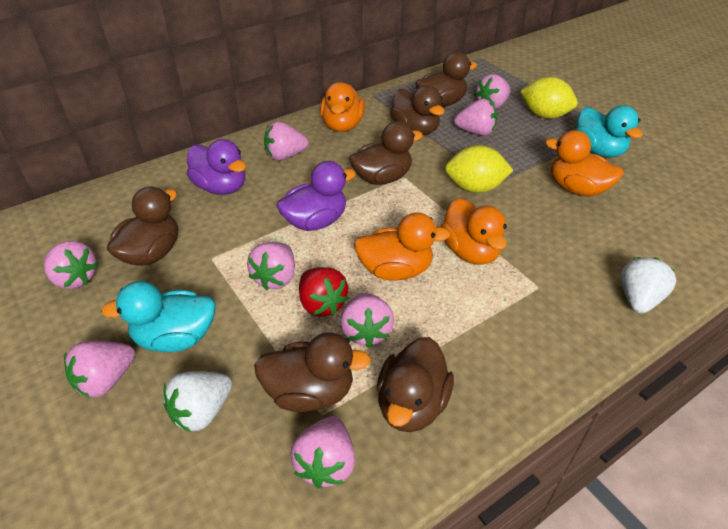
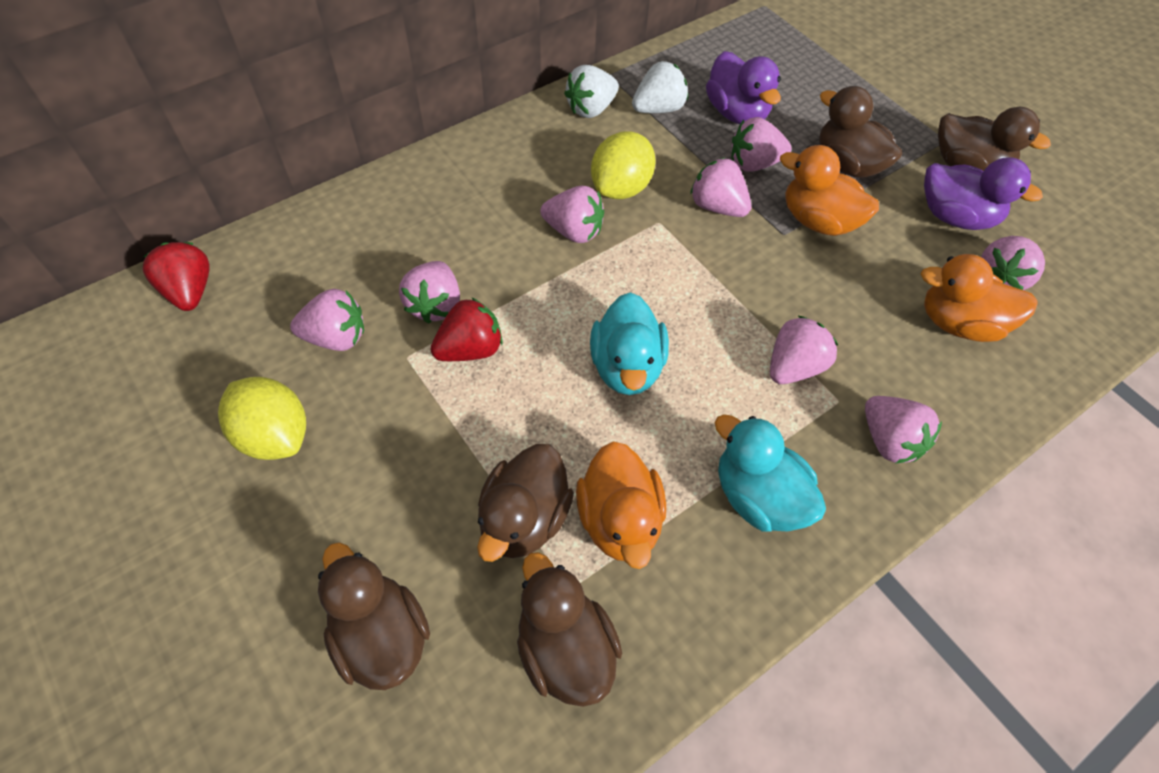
brown duck: [107,187,178,266] [254,332,371,412] [349,121,423,185] [377,337,454,432] [390,85,445,135] [415,52,477,107] = 6 -> [318,542,430,690] [477,444,574,562] [517,552,622,707] [819,86,902,178] [938,107,1051,171] = 5
orange duck: [320,82,365,132] [354,212,450,281] [441,198,507,265] [545,130,624,196] = 4 -> [576,441,666,569] [780,145,879,236] [921,254,1037,342] = 3
red strawberry: [299,267,349,316] = 1 -> [142,242,210,311] [430,297,503,361] = 2

